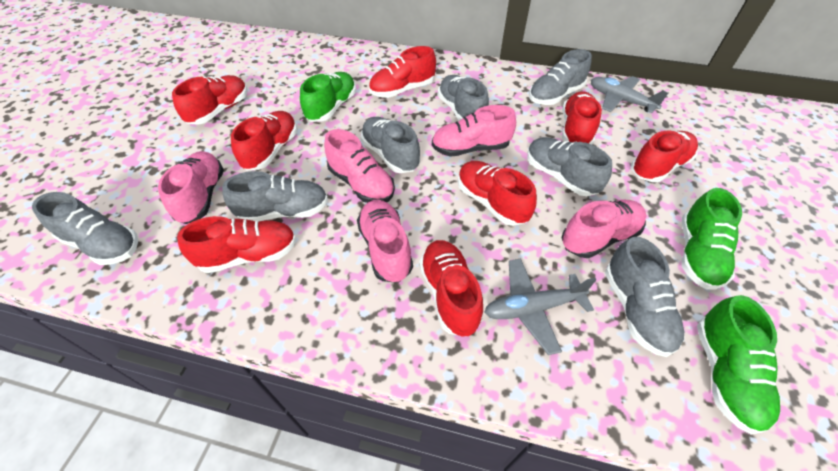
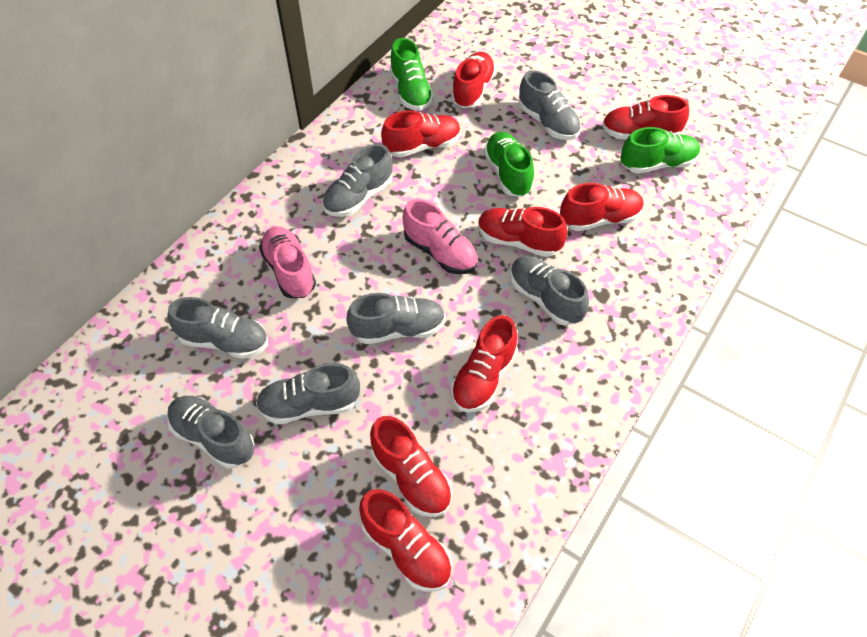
grey plane: [484,258,596,355] [591,76,668,113] = 2 -> none = 0
pink shoe: [158,151,224,224] [324,129,395,203] [357,200,413,283] [432,105,516,157] [562,200,647,258] = 5 -> [259,226,316,298] [403,199,478,274] = 2

